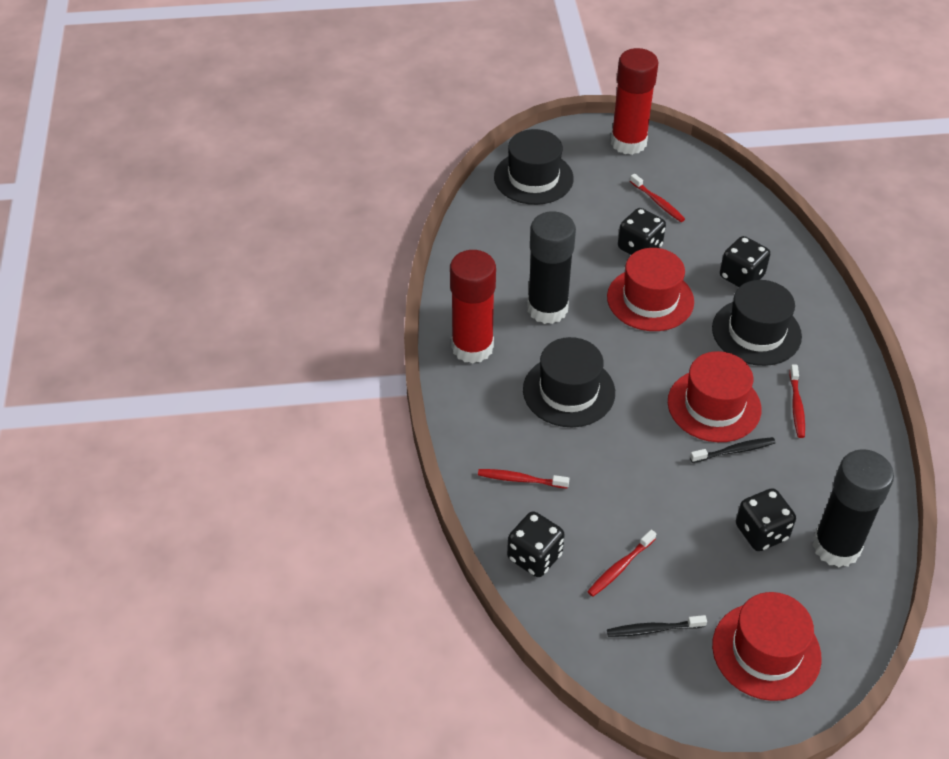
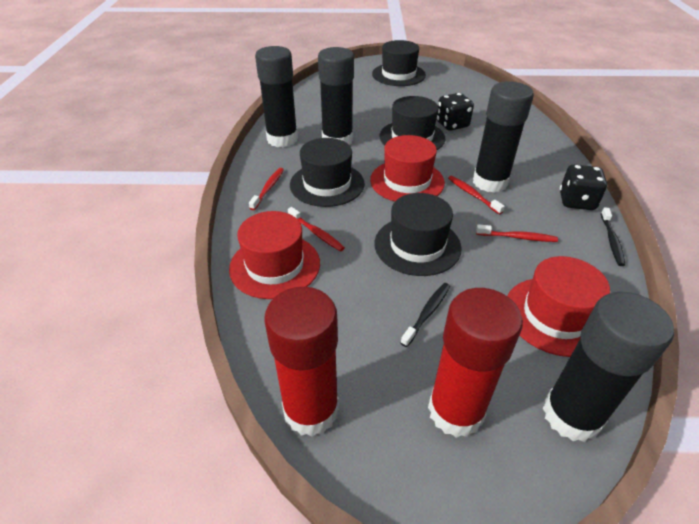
black dice: [507,511,565,577] [618,208,666,255] [720,236,770,287] [736,488,796,551] = 4 -> [437,93,474,131] [560,164,607,210] = 2
black glue stick: [527,211,576,324] [812,449,894,567] = 2 -> [255,46,298,147] [318,47,354,145] [473,81,534,193] [543,292,674,442] = 4
black hat: [494,129,574,205] [523,337,615,427] [712,280,802,366] = 3 -> [290,138,365,207] [372,40,426,86] [374,193,462,276] [379,96,445,150] = 4

